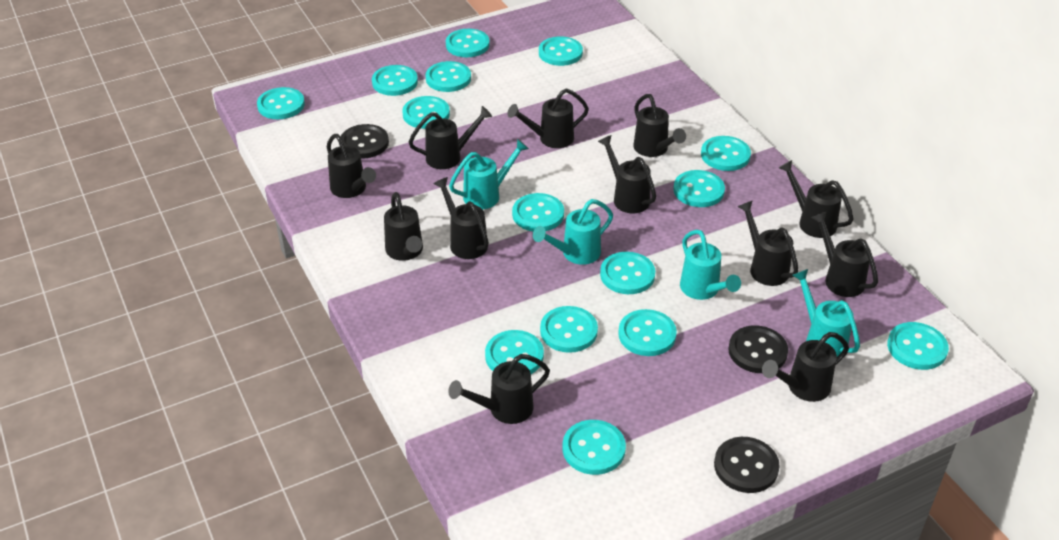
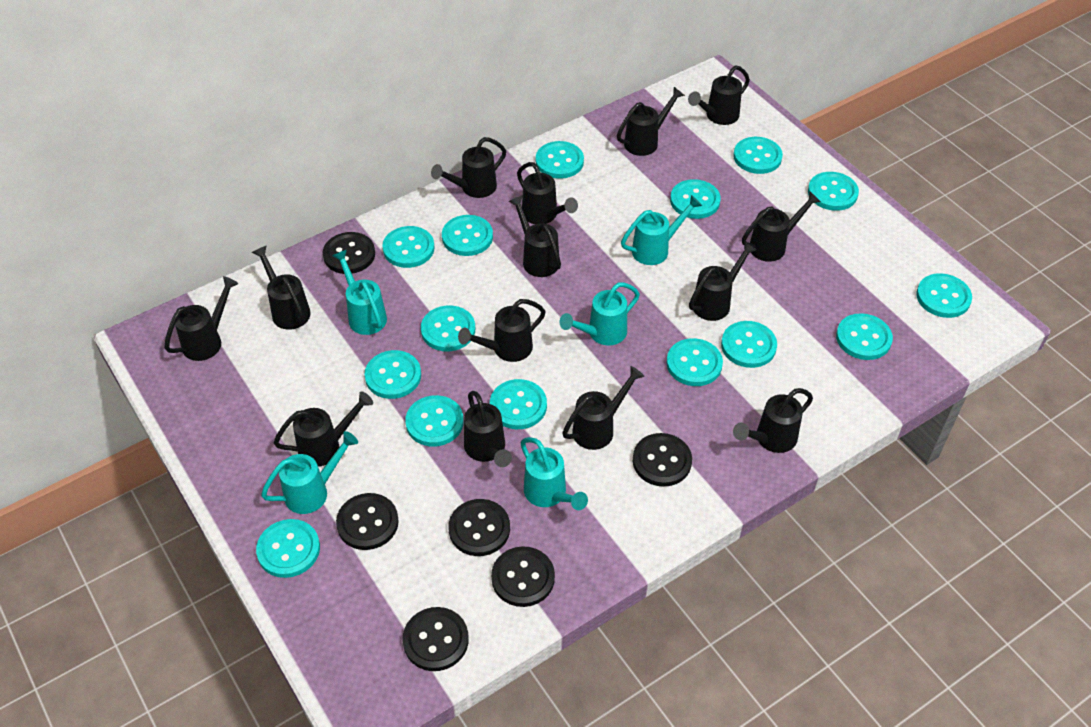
black button: [341,124,389,158] [714,437,780,493] [728,325,788,373] = 3 -> [323,232,375,274] [336,493,399,550] [403,607,469,671] [448,499,510,556] [491,546,555,607] [633,433,692,487] = 6
black watering can: [327,134,376,198] [384,192,423,261] [409,106,492,169] [433,177,489,259] [449,354,550,424] [507,88,589,148] [598,135,656,213] [633,94,686,157] [737,200,799,286] [762,332,849,402] [779,160,854,238] [811,212,878,297] = 12 -> [164,276,238,361] [252,246,311,330] [274,391,373,467] [431,137,506,198] [458,299,546,362] [464,391,512,467] [509,195,561,277] [517,162,578,224] [562,366,645,450] [617,87,685,156] [688,65,750,125] [689,241,757,321] [733,388,813,453] [742,191,821,262] = 14
turquoise watering can: [449,139,529,209] [533,199,613,265] [680,230,741,300] [792,269,860,357] = 4 -> [261,431,358,514] [332,250,387,335] [521,437,588,510] [560,283,640,346] [621,195,702,265] = 5

